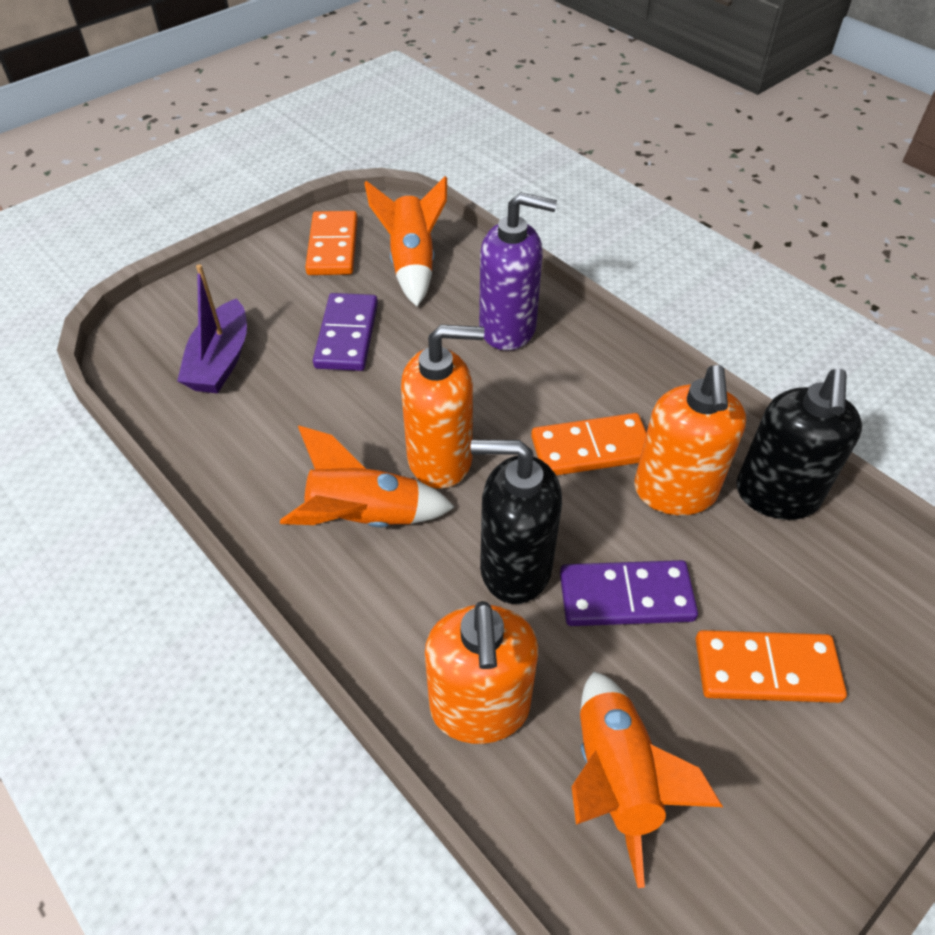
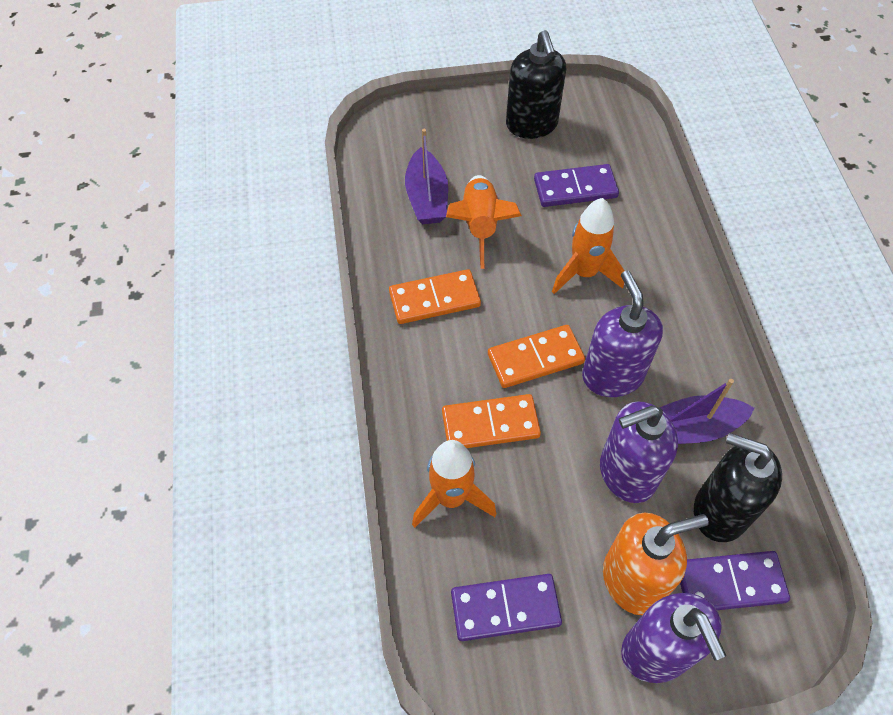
orange soap dispenser: [401,325,485,489] [425,601,538,744] [634,365,746,515] = 3 -> [603,513,709,615] = 1
purple boat: [177,264,247,393] = 1 -> [405,129,448,224] [660,379,754,444] = 2
purple domino: [313,293,378,371] [560,560,698,626] = 2 -> [451,574,562,641] [534,164,619,207] [680,551,790,610] = 3
purple soap dispenser: [479,192,557,350] = 1 -> [582,270,663,397] [600,401,678,503] [621,593,726,683] = 3

